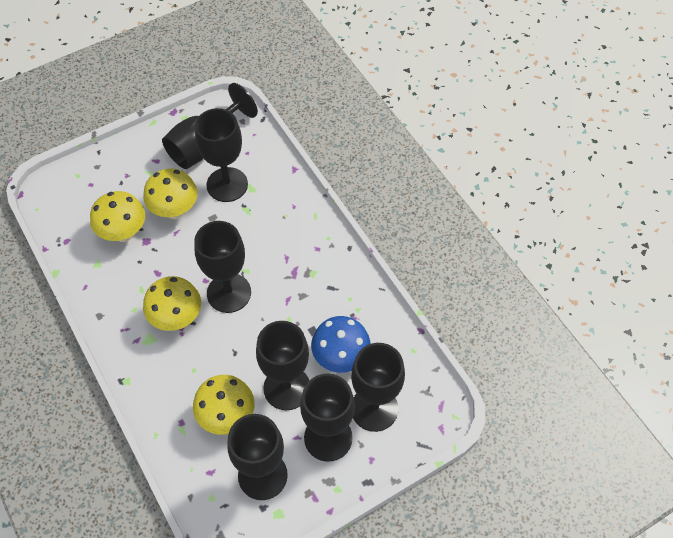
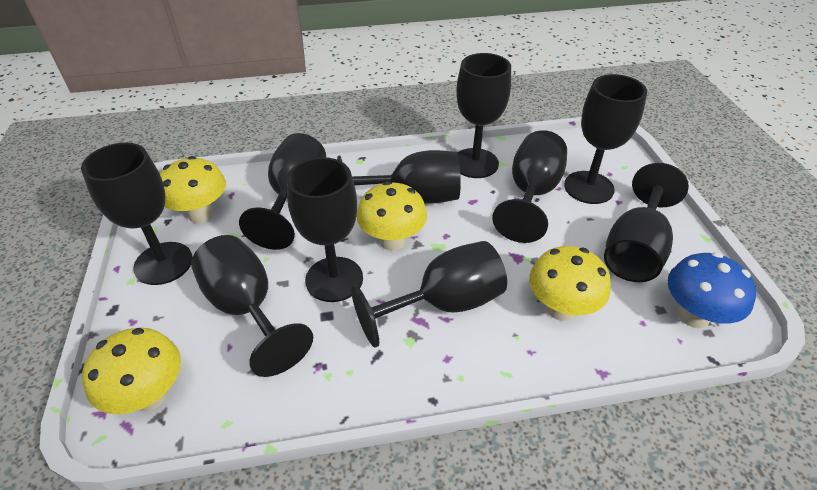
black goblet: [162,83,258,169] [194,221,251,313] [195,108,248,202] [227,414,288,500] [256,321,309,411] [300,373,355,462] [351,343,405,432] = 7 -> [81,143,192,285] [191,235,313,377] [239,133,326,250] [287,157,363,302] [337,150,461,204] [351,241,507,348] [457,53,511,178] [492,130,567,243] [564,74,647,204] [604,163,689,282] = 10

